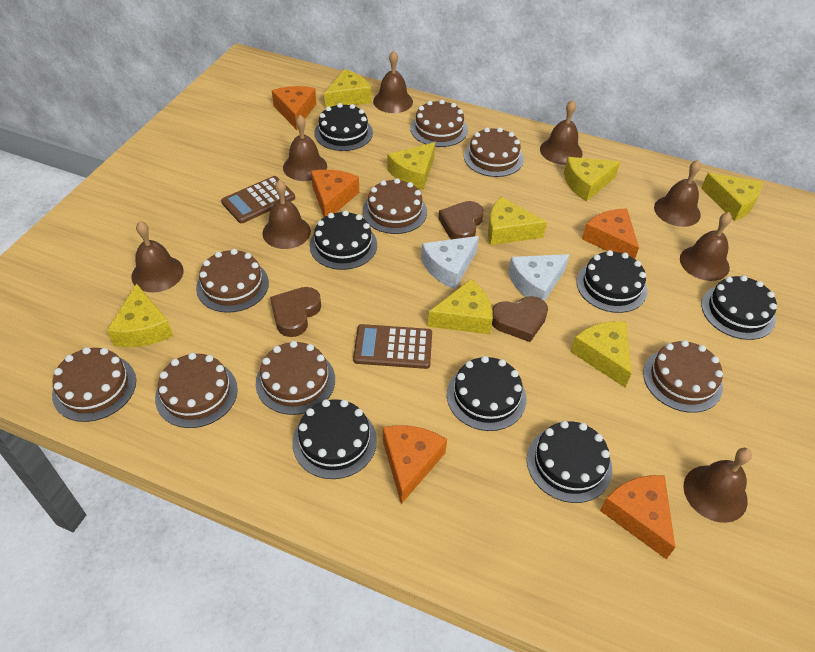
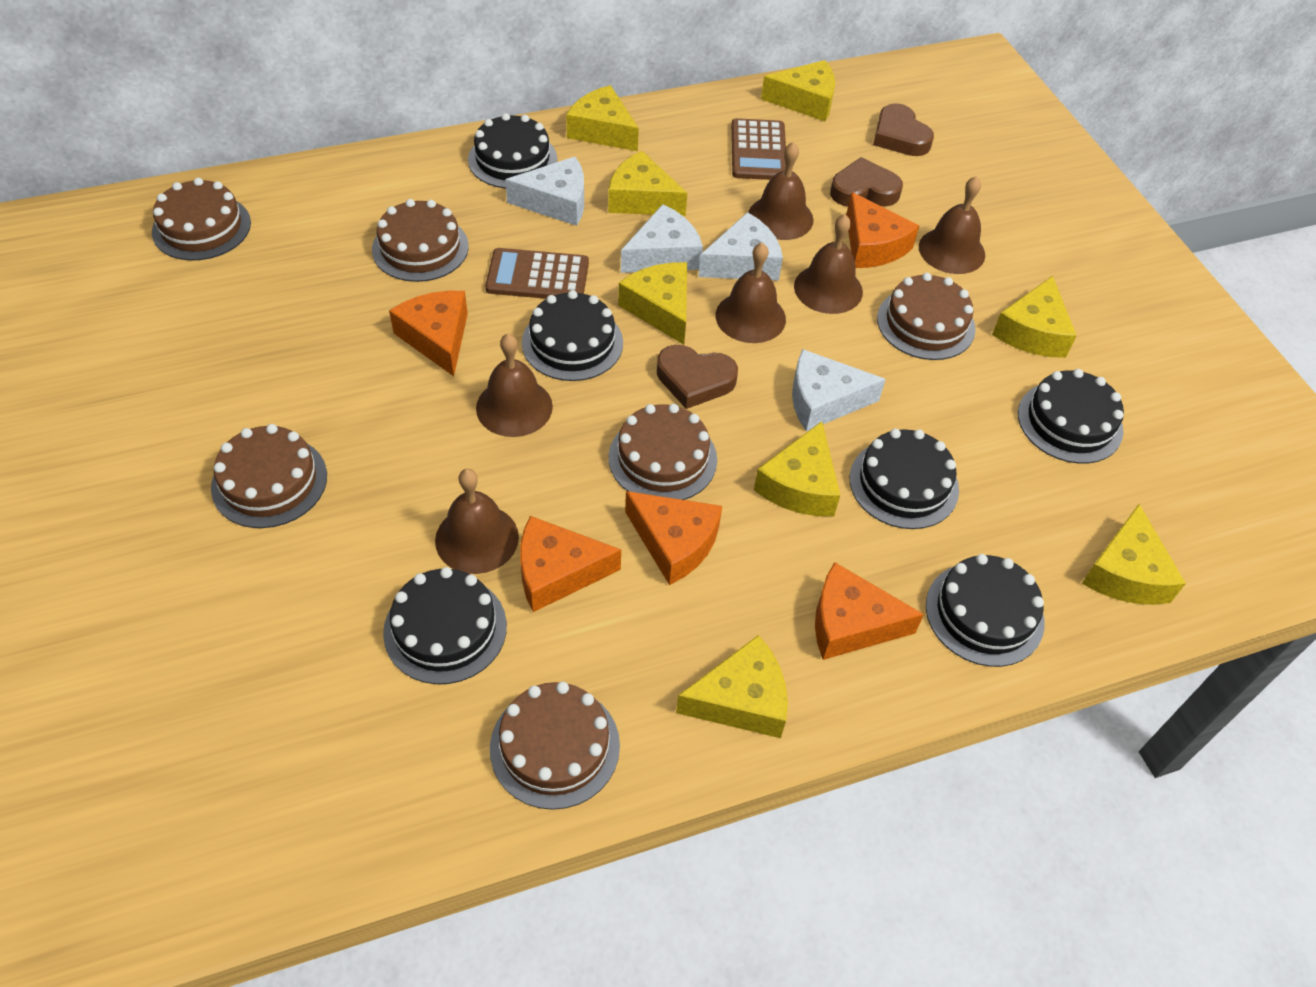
black cake: [292,399,377,479] [309,210,377,270] [315,103,373,151] [447,356,527,431] [527,421,612,503] [576,250,647,313] [701,275,777,340] = 7 -> [383,567,507,684] [468,113,557,189] [522,290,623,381] [849,429,959,529] [926,554,1045,667] [1018,369,1124,464] = 6
brown bell: [131,221,184,293] [262,180,311,249] [283,115,327,181] [373,51,413,113] [540,100,582,165] [654,160,701,227] [680,212,732,281] [683,448,752,523] = 8 -> [435,469,519,574] [476,334,553,437] [716,243,786,343] [749,142,814,240] [794,214,863,314] [919,176,985,274] = 6
brown cake: [52,347,136,422] [155,353,238,428] [196,249,269,313] [256,341,335,415] [363,178,427,234] [410,100,468,147] [464,127,524,177] [643,340,723,413] = 8 -> [152,178,251,261] [211,424,327,528] [372,199,469,282] [490,682,620,810] [609,403,717,500] [877,273,976,360] = 6
white cheese: [421,236,479,289] [508,254,570,301] = 2 -> [505,157,584,226] [621,204,703,273] [698,212,783,281] [792,349,886,431] = 4

